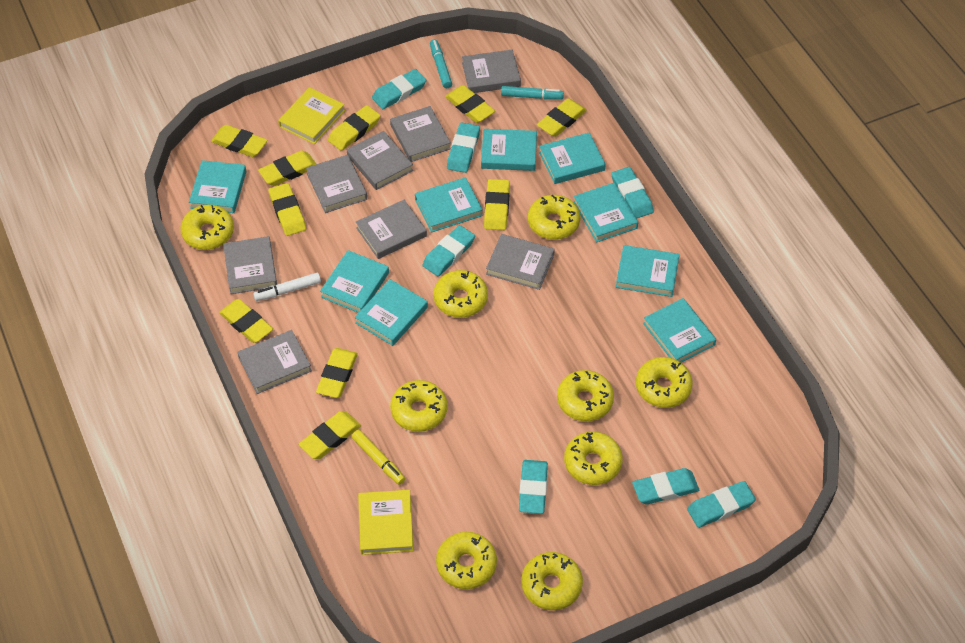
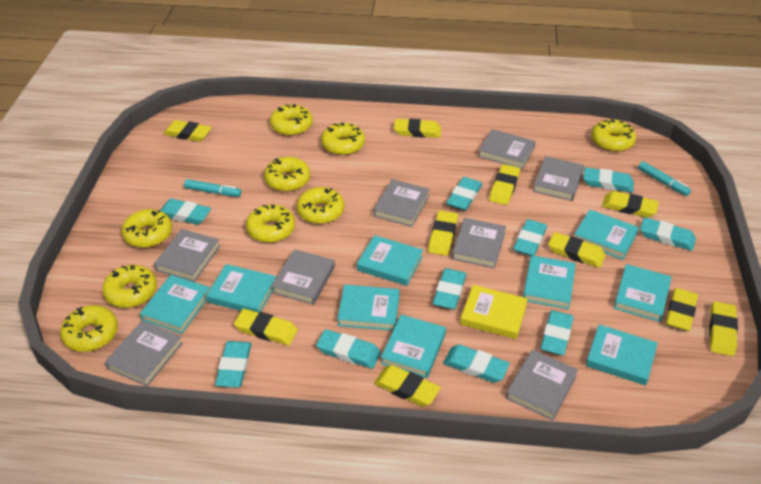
turquoise eraser: [372,69,426,109] [422,225,475,276] [447,123,480,173] [519,460,548,514] [611,167,654,219] [632,468,699,504] [687,481,756,528] = 7 -> [160,199,211,225] [215,341,252,388] [316,329,381,369] [433,268,466,309] [443,344,510,383] [446,177,482,211] [513,219,547,256] [541,310,574,355] [583,167,634,192] [640,217,696,251] = 10
white marker: [253,273,321,301] = 1 -> none = 0
yellow book: [278,87,345,144] [358,490,414,555] = 2 -> [460,285,528,339] = 1
yellow marker: [352,430,405,485] = 1 -> none = 0

